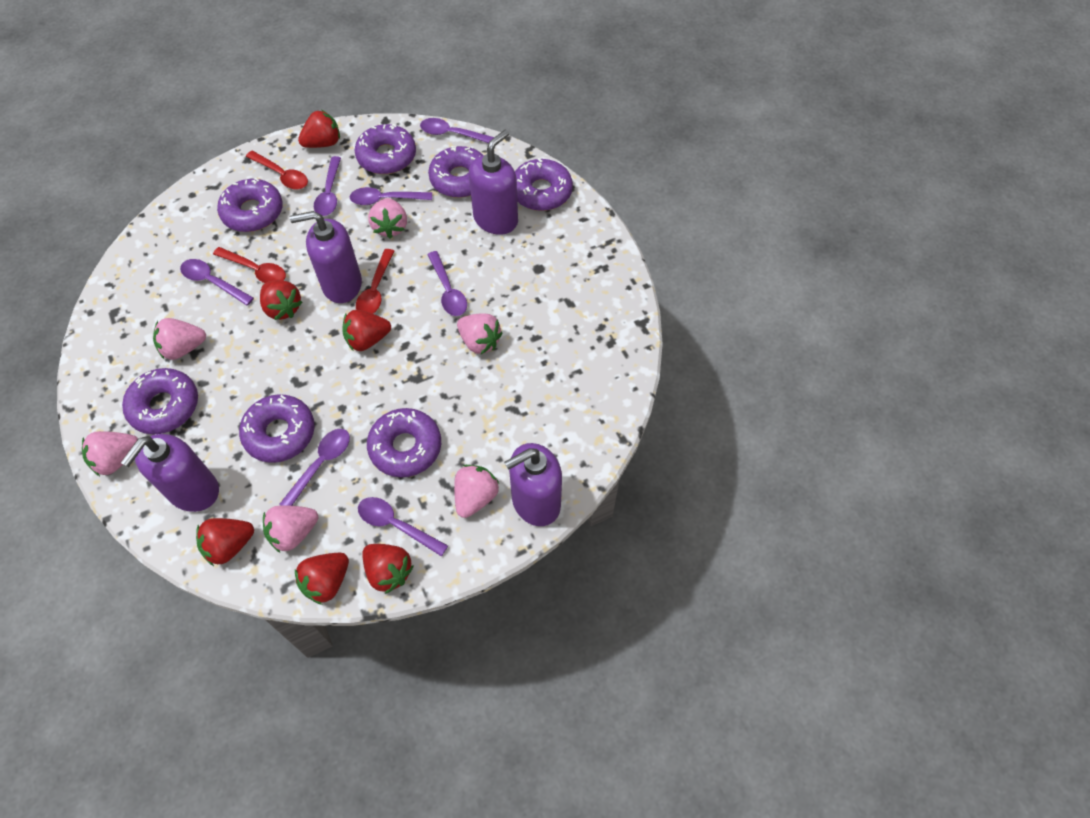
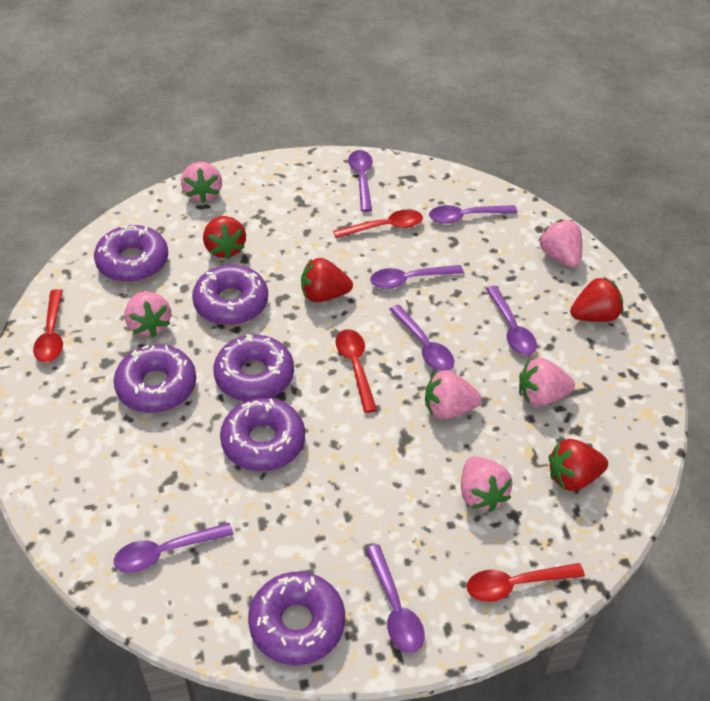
purple donut: [122,368,198,434] [217,178,283,232] [239,394,315,463] [355,124,416,174] [367,408,441,477] [428,146,483,198] [515,158,573,211] = 7 -> [94,225,168,282] [114,345,196,413] [192,265,268,325] [213,334,294,401] [220,398,305,471] [248,572,345,665] = 6
purple soap dispenser: [121,434,219,512] [290,211,362,303] [469,130,518,235] [504,443,562,526] = 4 -> none = 0
red spoon: [213,247,286,283] [246,151,308,190] [356,249,395,314] = 3 -> [33,289,63,362] [333,209,423,238] [336,329,377,413] [467,563,585,602] = 4
red strawberry: [196,518,254,566] [260,280,303,320] [295,553,349,605] [298,110,340,148] [342,310,391,351] [362,544,414,594] = 6 -> [203,216,246,259] [301,258,353,302] [549,439,608,491] [570,277,623,322] = 4

